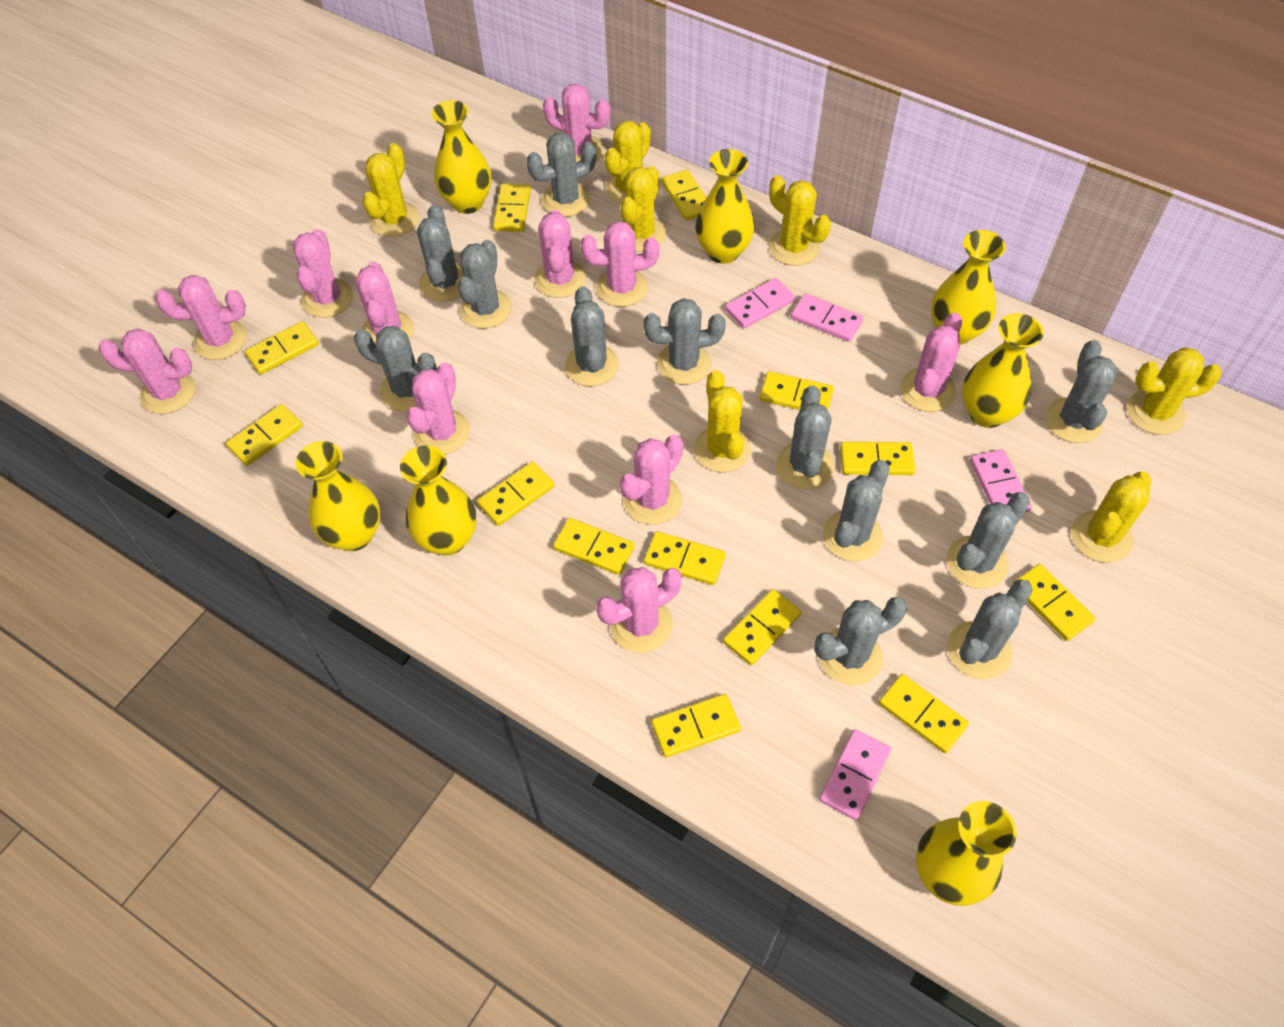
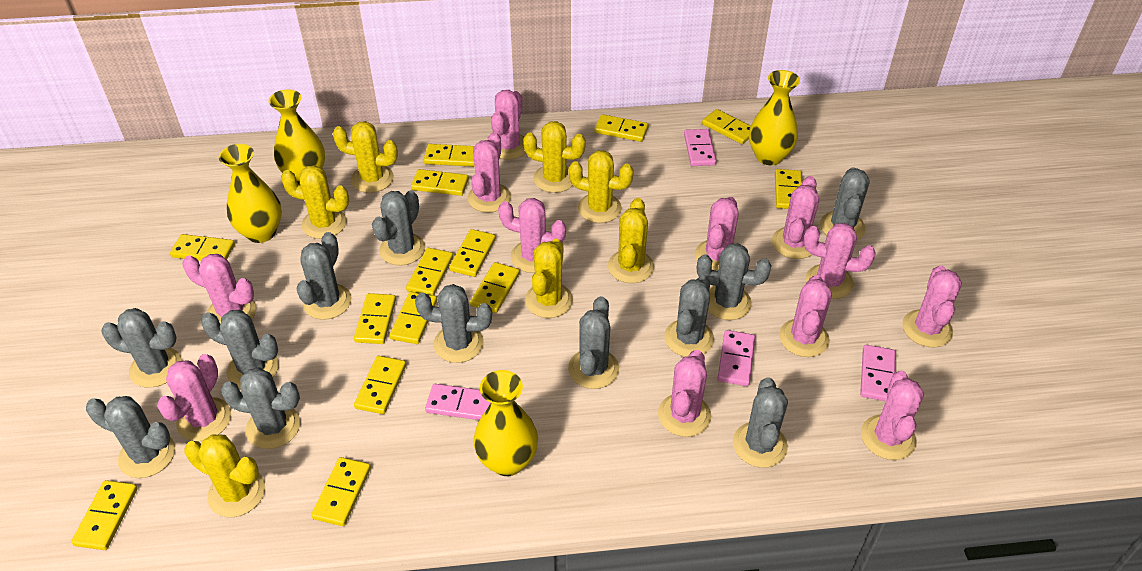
pink cactus: [98,328,196,414] [155,275,247,360] [292,229,353,318] [355,261,414,344] [407,362,470,455] [534,209,586,298] [543,84,610,162] [580,221,659,307] [596,567,682,653] [620,435,683,525] [900,313,962,412] = 11 -> [157,354,231,441] [183,254,256,324] [468,132,511,213] [491,90,526,160] [498,198,566,273] [658,350,711,437] [695,197,739,271] [772,176,819,259] [779,275,832,357] [804,223,876,299] [861,371,924,460] [902,265,962,347] = 12
yellow domino: [226,404,303,466] [245,321,319,374] [477,462,554,526] [493,184,531,232] [553,518,635,575] [644,531,726,585] [651,694,741,757] [661,170,706,220] [723,589,801,665] [759,371,834,410] [840,442,915,475] [879,674,969,754] [1014,564,1095,641] = 13 -> [71,480,138,550] [170,234,235,261] [311,457,371,526] [354,293,396,344] [354,356,406,414] [390,292,437,344] [406,248,453,295] [411,169,469,196] [424,144,475,167] [449,229,496,277] [470,262,520,313] [594,114,649,142] [702,109,751,144] [775,169,802,209] = 14
yellow vase: [296,441,380,551] [400,445,476,556] [431,100,491,214] [695,149,755,264] [916,801,1016,906] [931,230,1006,345] [962,313,1044,428] = 7 -> [219,144,282,243] [268,89,325,185] [473,370,538,476] [749,70,800,165] = 4

